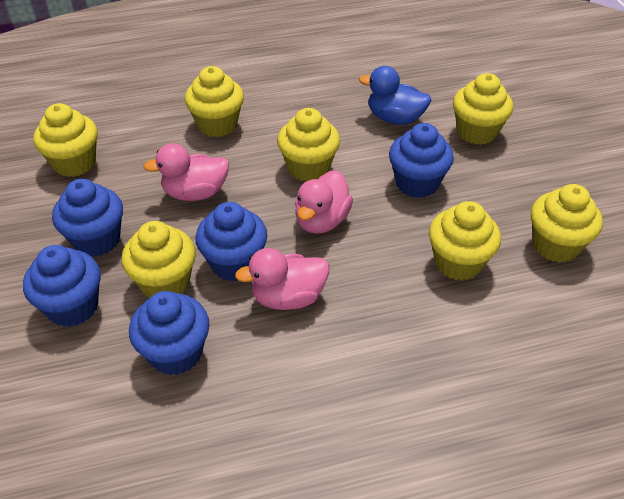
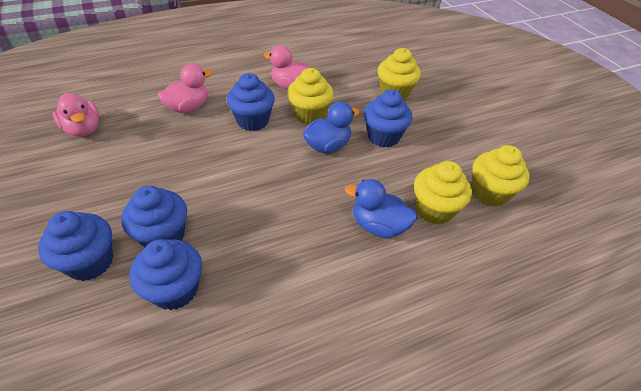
blue duck: [359,66,431,125] = 1 -> [303,102,359,153] [345,179,417,238] = 2
yellow cupcake: [34,103,98,177] [121,221,196,298] [185,66,244,137] [277,108,340,181] [429,201,501,281] [453,73,513,145] [531,184,603,263] = 7 -> [287,68,334,125] [378,48,421,100] [414,161,472,225] [472,145,530,207] = 4

